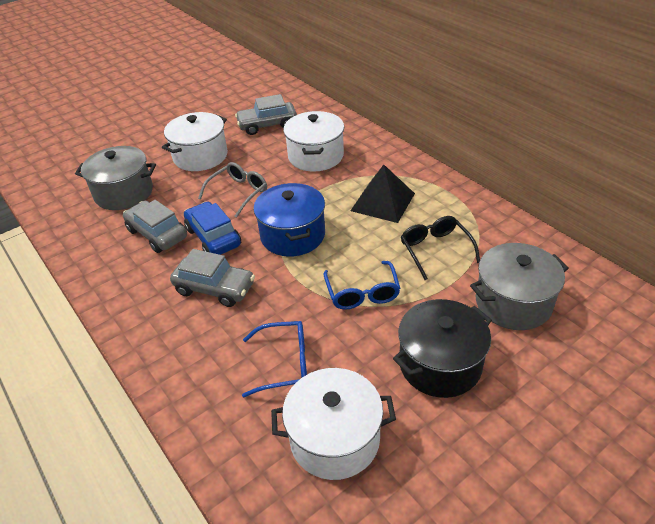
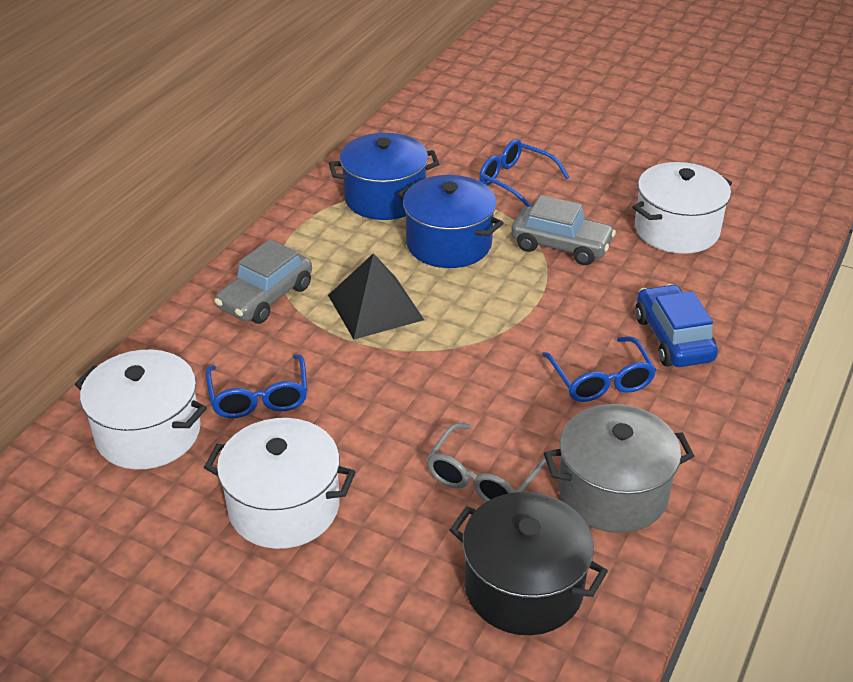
black glasses: [401,216,480,280] = 1 -> none = 0
blue glasses: [242,321,307,398] [323,261,400,310] = 2 -> [206,354,308,418] [479,139,570,207] [542,336,656,402] = 3
blue pot: [253,183,325,257] = 1 -> [329,133,439,220] [397,175,503,268] = 2
grey car: [123,200,187,253] [170,249,255,307] [235,94,297,135] = 3 -> [214,239,312,324] [511,195,616,265] = 2
grey pot: [75,146,156,210] [470,243,569,330] = 2 -> [544,404,694,533] = 1

